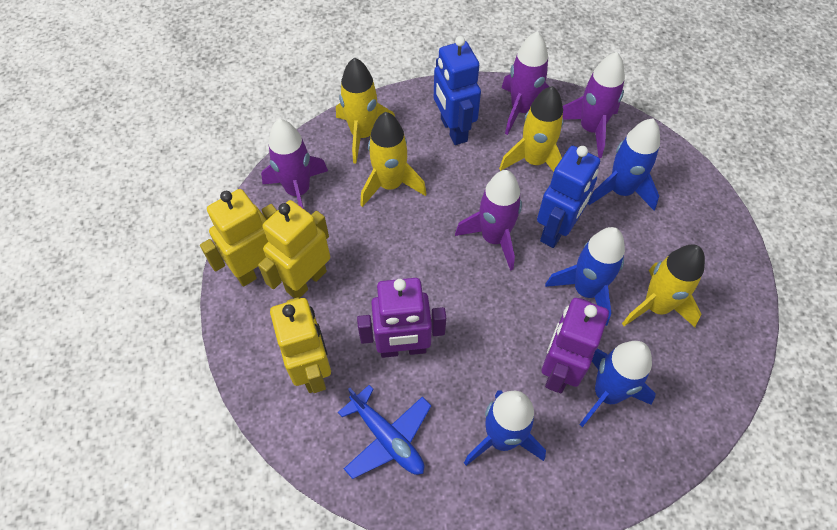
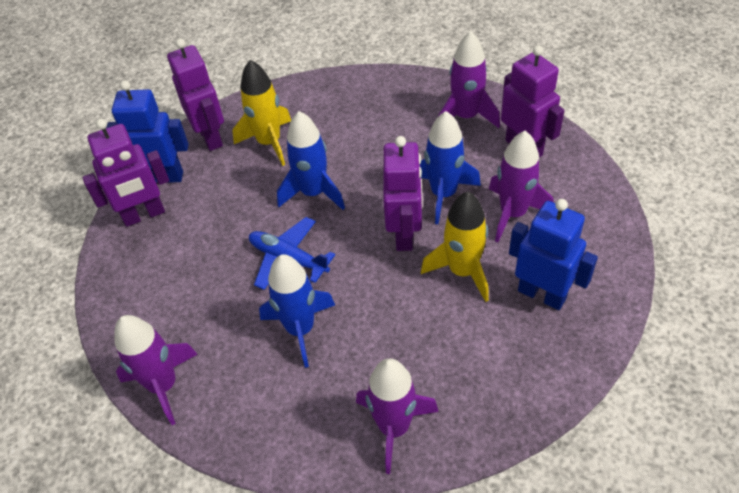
blue rocket: [464,390,546,466] [545,227,625,326] [579,341,655,427] [588,118,660,210] = 4 -> [259,254,335,368] [277,111,345,210] [420,111,481,224] = 3
purple robot: [357,278,446,358] [542,298,609,393] = 2 -> [83,119,169,227] [167,38,224,151] [383,136,423,251] [501,45,565,158] = 4
yellow robot: [200,189,277,287] [258,200,330,298] [270,297,331,393] = 3 -> none = 0
yellow rocket: [336,57,395,164] [360,112,427,207] [499,86,564,172] [622,245,705,327] = 4 -> [233,60,291,166] [421,192,489,302] = 2

